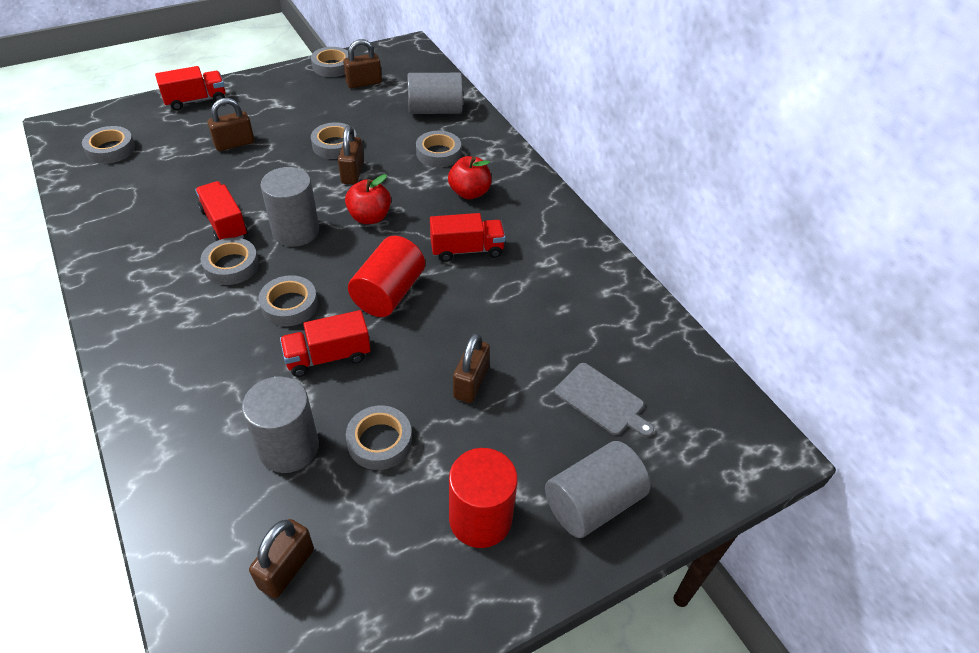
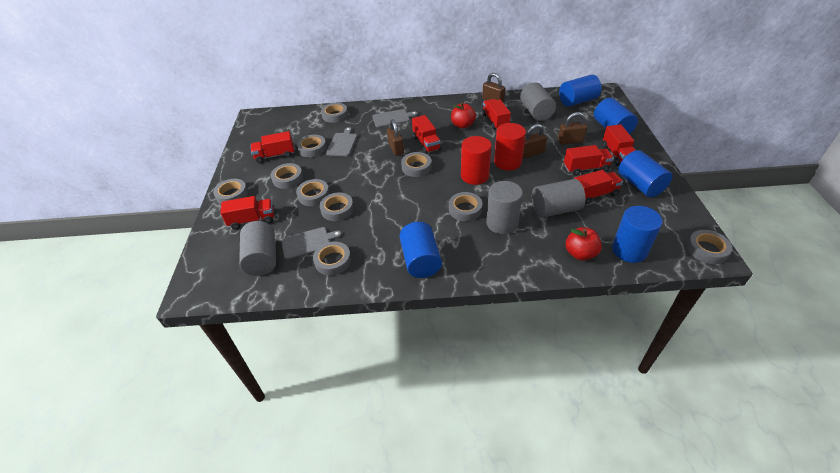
blue cylinder: none = 0 -> [400,222,442,278] [559,75,601,107] [594,98,638,134] [612,206,662,263] [618,150,672,197] = 5
brown padlock: [207,98,254,151] [249,519,314,598] [338,125,364,185] [343,39,382,88] [453,333,490,403] = 5 -> [387,119,404,156] [482,73,505,102] [523,124,547,158] [558,112,587,145] = 4
grey cutting board: [554,363,654,437] = 1 -> [281,227,342,259] [326,127,357,156] [372,109,418,127] = 3
grey tape: [82,126,135,164] [201,237,259,285] [258,275,318,326] [311,47,348,77] [311,122,357,159] [346,405,412,470] [416,131,461,168] = 7 -> [213,179,248,204] [271,163,303,189] [296,179,330,206] [297,135,327,157] [313,242,351,276] [320,192,354,221] [321,103,348,123] [401,152,432,177] [449,192,482,221] [687,230,732,264] = 10
red truck: [155,66,225,111] [195,181,247,241] [280,310,371,377] [430,213,506,262] = 4 -> [220,196,274,229] [251,131,294,163] [412,115,441,154] [482,99,511,130] [564,145,614,176] [574,170,623,204] [603,124,635,166] = 7

